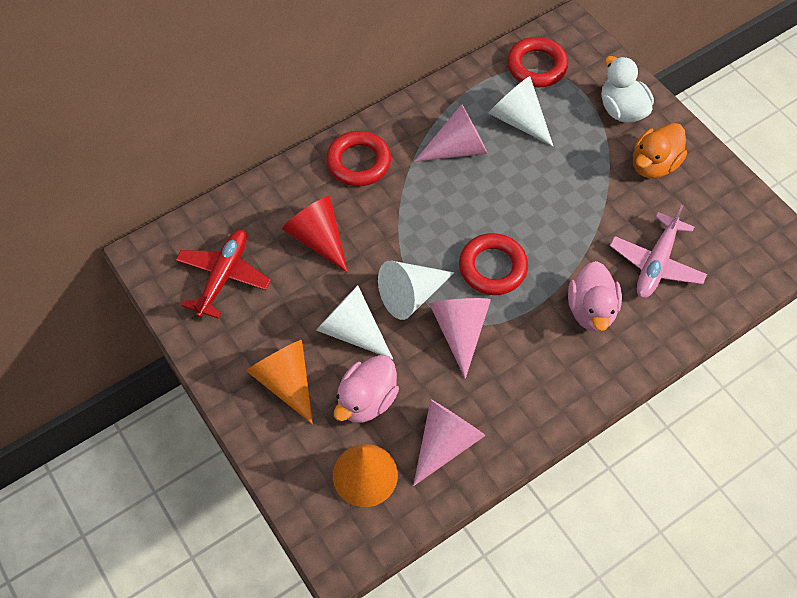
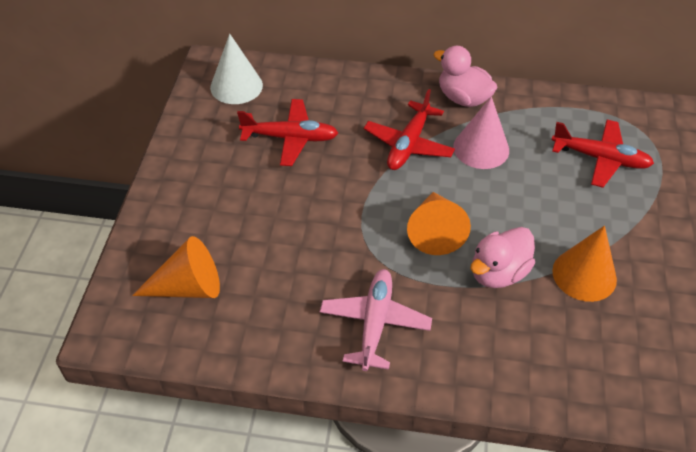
orange cone: [246,340,313,424] [333,444,398,507] = 2 -> [132,236,220,298] [407,192,471,255] [552,226,617,302] = 3
orange duck: [633,123,687,178] = 1 -> none = 0
pink cone: [413,400,485,486] [414,104,488,162] [429,298,491,379] = 3 -> [453,96,509,169] = 1
red cone: [282,196,348,273] = 1 -> none = 0
red plane: [176,229,271,319] = 1 -> [237,99,338,166] [364,89,455,170] [552,120,654,188] = 3
red ring: [326,131,391,186] [459,233,528,295] [507,37,568,87] = 3 -> none = 0
white cone: [316,285,393,360] [378,261,454,320] [488,76,553,146] = 3 -> [210,34,263,104] = 1
white duck: [602,56,654,123] = 1 -> none = 0

